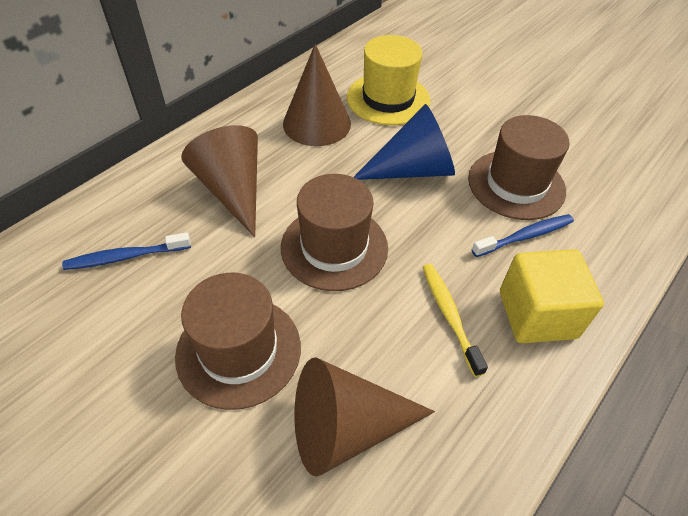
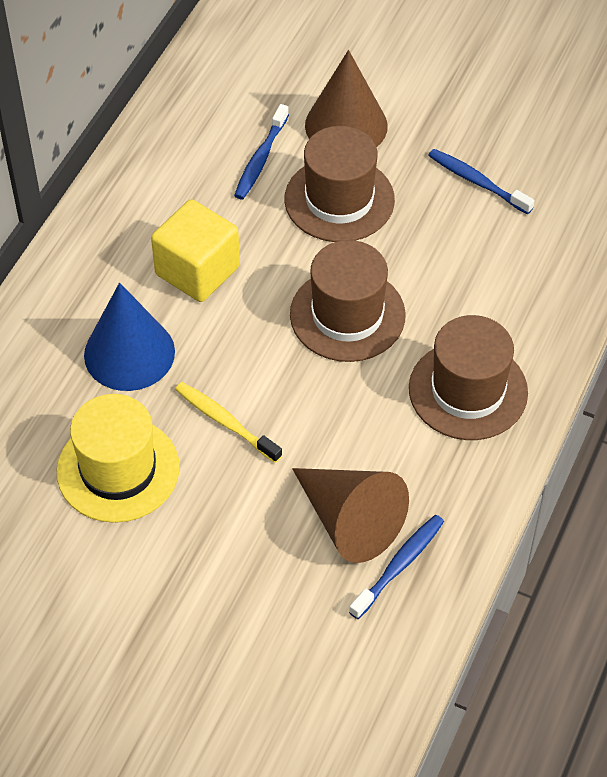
blue toothbrush: [62,232,191,270] [472,214,574,257] = 2 -> [234,104,289,199] [349,515,444,619] [428,149,534,214] = 3
brown cone: [181,125,258,237] [283,44,351,146] [294,357,435,477] = 3 -> [292,468,409,563] [305,50,388,147] = 2

